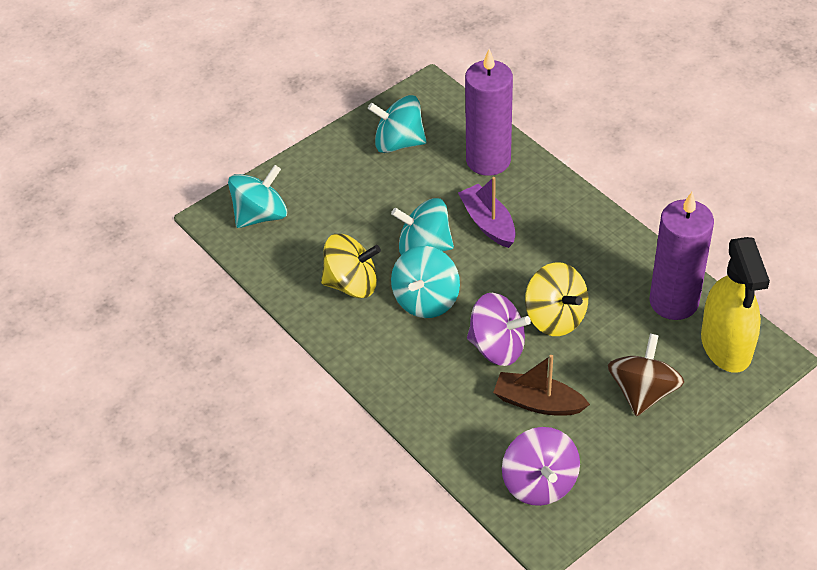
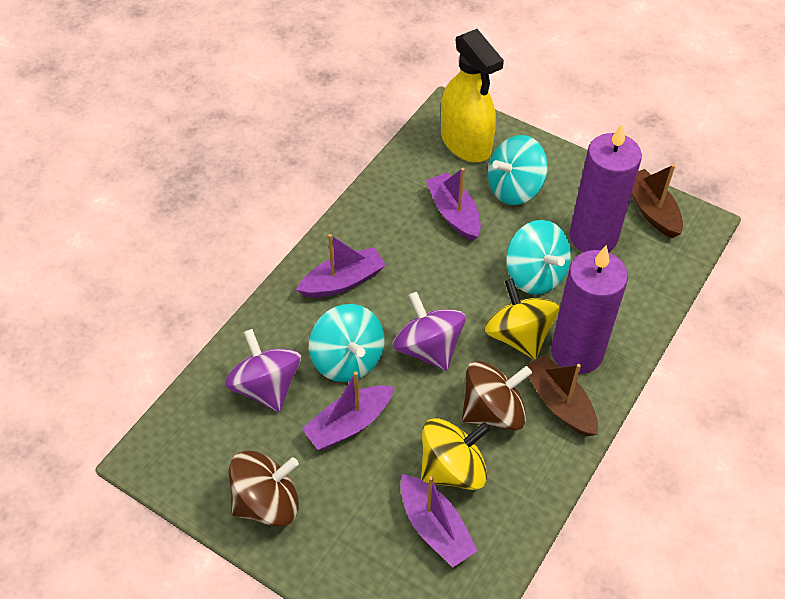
brown boat: [493,355,590,416] = 1 -> [523,355,598,436] [631,164,683,238] = 2
brown spinning top: [608,334,684,416] = 1 -> [229,451,299,527] [462,361,532,431] = 2
purple boat: [458,177,516,248] = 1 -> [296,234,386,298] [302,372,394,450] [400,474,478,568] [426,168,481,241] = 4
turquoise spinning top: [228,165,287,228] [368,95,427,153] [391,198,454,255] [391,246,460,318] = 4 -> [309,304,385,382] [488,135,548,205] [506,220,571,295] = 3

